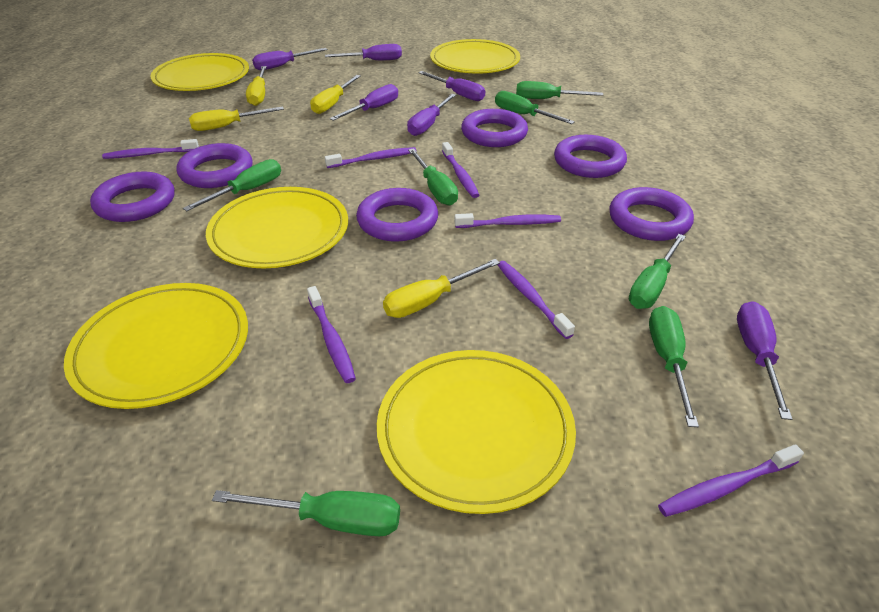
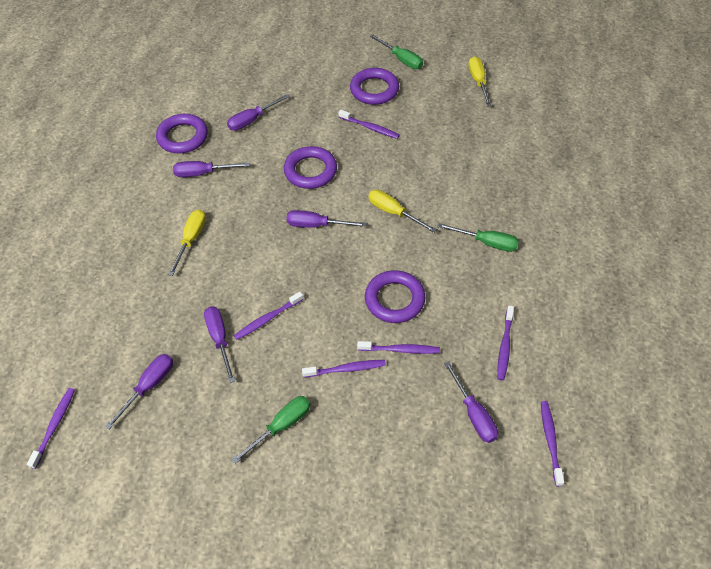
green screwdriver: [183,159,281,211] [212,490,400,536] [408,148,458,205] [495,91,575,124] [516,81,603,99] [629,234,686,309] [649,306,699,427] = 7 -> [231,396,311,464] [370,34,423,69] [438,223,519,252] = 3
purple ring: [90,172,175,222] [177,143,252,188] [356,188,438,242] [461,109,528,147] [554,135,627,178] [609,187,694,241] = 6 -> [156,114,208,153] [284,146,337,189] [350,68,399,105] [365,270,425,323] = 4
yellow plate: [64,283,248,409] [150,53,249,91] [206,187,348,268] [377,350,576,514] [430,39,520,74] = 5 -> none = 0
yellow screwdriver: [189,107,284,131] [246,66,267,106] [310,75,361,114] [383,259,500,318] = 4 -> [168,209,206,276] [369,190,437,233] [468,56,492,107] = 3

